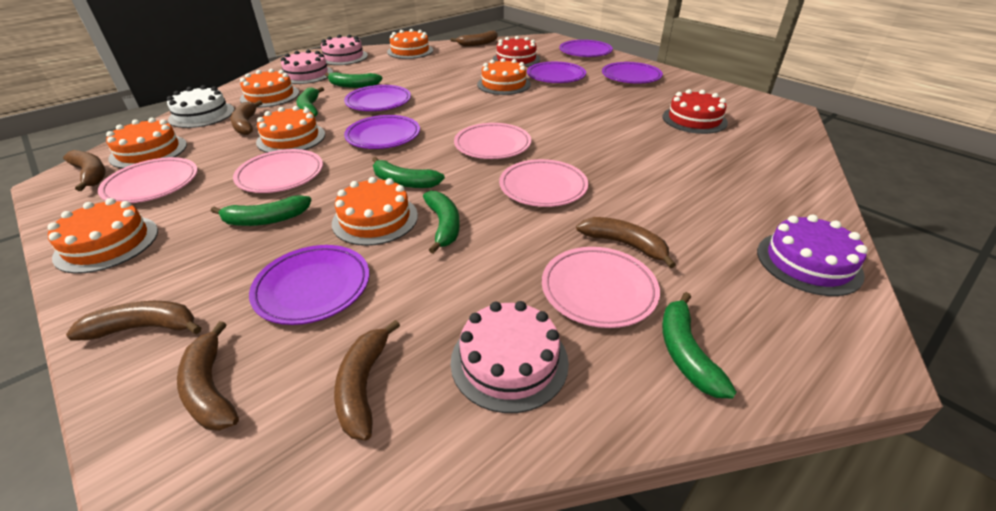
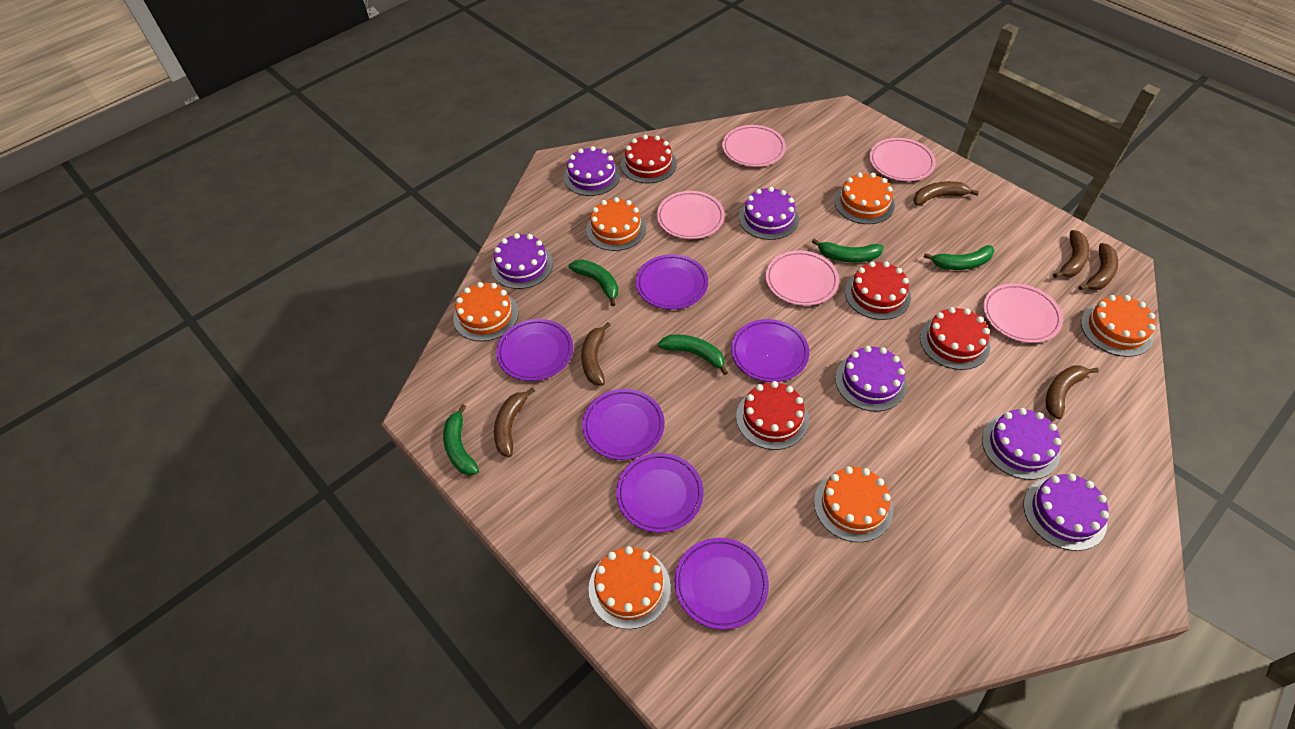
brown banana: [63,150,106,191] [66,301,201,340] [177,321,239,431] [230,100,262,135] [334,320,400,440] [451,31,498,46] [576,217,676,268] = 7 -> [494,387,535,457] [581,322,611,386] [913,181,979,205] [1046,366,1099,419] [1053,230,1090,278] [1079,243,1118,290] = 6
green banana: [211,195,311,226] [297,87,324,117] [325,72,383,88] [372,157,445,188] [423,191,460,254] [662,292,736,399] = 6 -> [443,404,479,475] [569,260,618,306] [658,334,728,375] [812,239,884,262] [924,245,994,270] = 5
orange cake: [48,198,158,274] [106,118,187,169] [240,69,299,107] [256,106,325,153] [332,177,418,246] [387,29,433,59] [477,58,531,95] = 7 -> [453,282,518,341] [586,197,646,251] [589,546,671,629] [814,467,893,542] [834,173,895,224] [1081,295,1156,357] = 6
pink cake: [281,50,333,84] [321,34,368,65] [451,301,569,413] = 3 -> none = 0
purple cake: [757,215,868,296] = 1 -> [491,233,553,289] [564,146,620,196] [739,187,799,240] [835,346,907,411] [982,408,1061,480] [1023,474,1109,551] = 6
red cake: [493,36,540,67] [662,89,728,134] = 2 -> [621,135,677,183] [736,381,809,450] [845,261,911,320] [920,307,990,370] = 4
white cake: [167,85,234,128] = 1 -> none = 0

